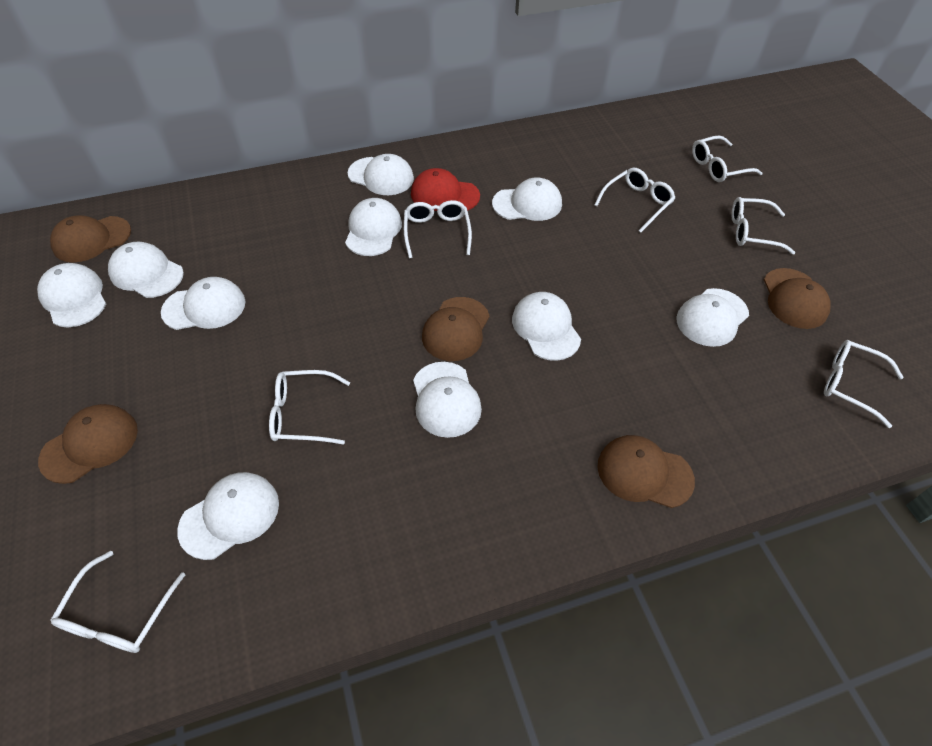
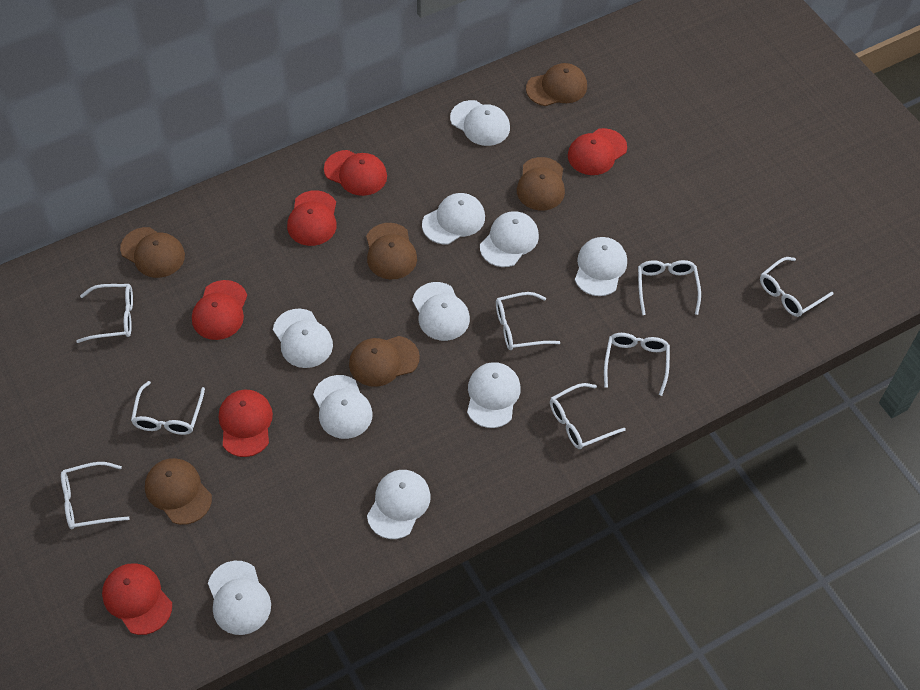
brown cap: [38,404,138,484] [50,215,131,262] [422,297,490,361] [597,435,695,508] [764,268,831,329] = 5 -> [120,227,185,278] [145,458,212,525] [349,336,420,387] [366,223,417,279] [517,157,565,210] [526,63,587,106] = 6
red cap: [411,168,480,211] = 1 -> [102,563,172,635] [192,280,247,340] [219,390,273,457] [287,190,337,246] [324,150,387,196] [568,128,627,175] = 6
white glasses: [50,551,185,653] [269,370,350,444] [404,200,472,259] [594,168,675,233] [692,136,763,182] [731,197,795,255] [824,340,904,428] = 7 -> [61,462,130,529] [76,284,133,343] [131,381,205,435] [496,292,561,350] [550,383,626,449] [604,333,670,396] [638,260,701,315] [760,257,833,317] = 8

